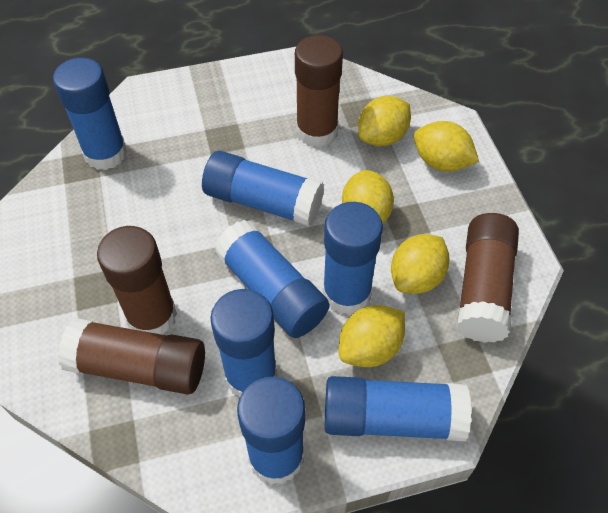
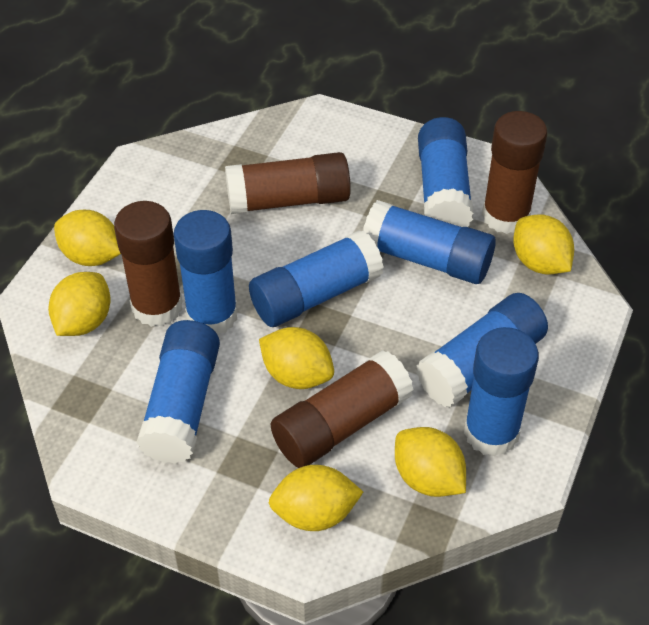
yellow lemon: [339,305,405,367] [342,170,394,224] [358,96,411,146] [391,234,450,294] [414,121,479,172] = 5 -> [48,272,111,336] [54,210,121,266] [259,327,334,389] [269,465,363,531] [395,427,466,497] [513,214,574,275] = 6

